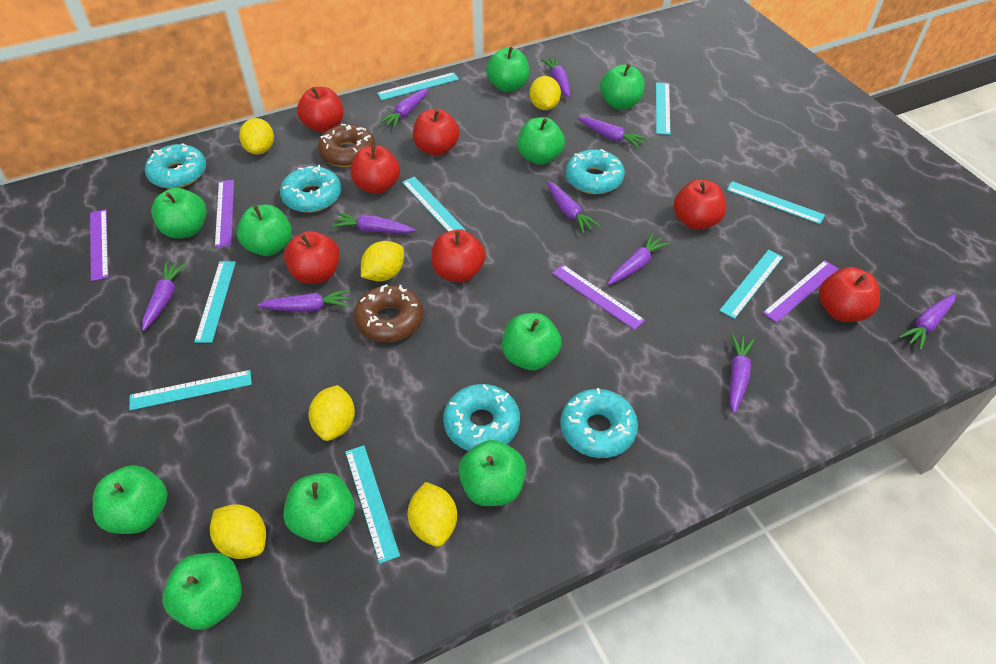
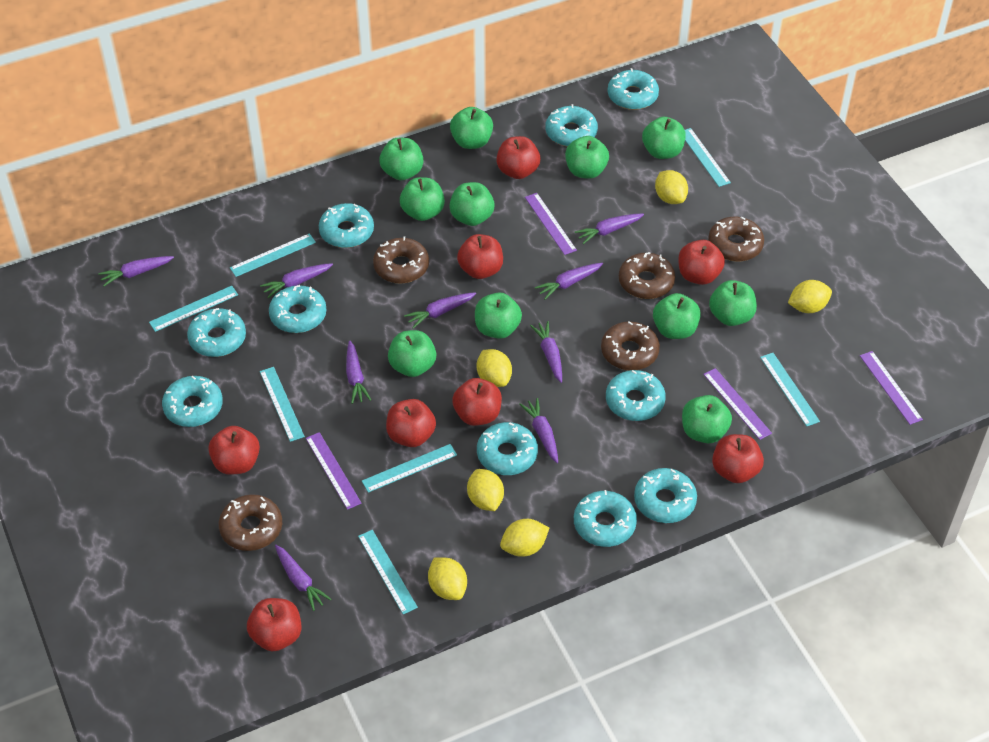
brown donut: [318,124,375,167] [354,284,423,342] = 2 -> [219,494,282,551] [373,236,429,283] [601,321,660,370] [619,252,675,299] [708,216,764,262] = 5
green apple: [93,465,167,534] [151,188,207,239] [162,553,242,630] [237,205,292,256] [283,473,355,543] [458,440,526,506] [486,47,529,92] [502,313,562,370] [517,117,565,165] [600,64,645,109] = 10 -> [379,138,424,180] [388,330,436,377] [400,177,445,221] [449,182,495,226] [450,107,493,149] [475,293,522,339] [565,136,609,179] [642,117,686,159] [653,293,701,339] [682,395,732,443] [709,280,757,326] = 11
purple carrot: [142,262,186,331] [257,290,350,312] [332,213,416,233] [379,88,429,129] [541,57,570,98] [547,181,600,234] [578,117,648,148] [608,233,670,285] [730,334,755,413] [899,294,956,350] = 10 -> [98,256,174,286] [260,263,333,298] [275,545,331,611] [346,340,371,404] [404,292,476,328] [519,398,558,463] [530,321,562,383] [535,263,603,300] [575,214,644,244] = 9
red apple: [284,231,340,284] [297,87,344,133] [351,145,400,194] [413,109,460,156] [431,229,486,282] [674,179,726,230] [819,267,880,322] = 7 -> [208,426,260,475] [247,598,302,652] [386,399,436,447] [452,378,502,426] [457,234,503,279] [496,136,540,179] [678,240,725,285] [712,434,764,483] = 8
turquoise donut: [145,143,206,189] [280,165,341,213] [443,384,520,451] [560,388,638,458] [565,149,625,194] = 5 -> [162,376,223,427] [187,308,246,357] [269,285,326,333] [319,203,374,248] [477,422,538,475] [545,104,598,147] [574,490,637,547] [606,370,666,421] [607,68,659,110] [634,468,697,523] = 10
turquoise ruler: [129,370,252,410] [194,261,236,343] [345,445,400,564] [377,72,459,100] [402,176,466,232] [656,82,670,135] [719,250,783,319] [727,181,825,224] = 8 -> [149,286,238,332] [230,233,316,277] [260,367,305,442] [358,530,418,614] [362,444,457,493] [685,128,731,187] [760,353,820,426] = 7

